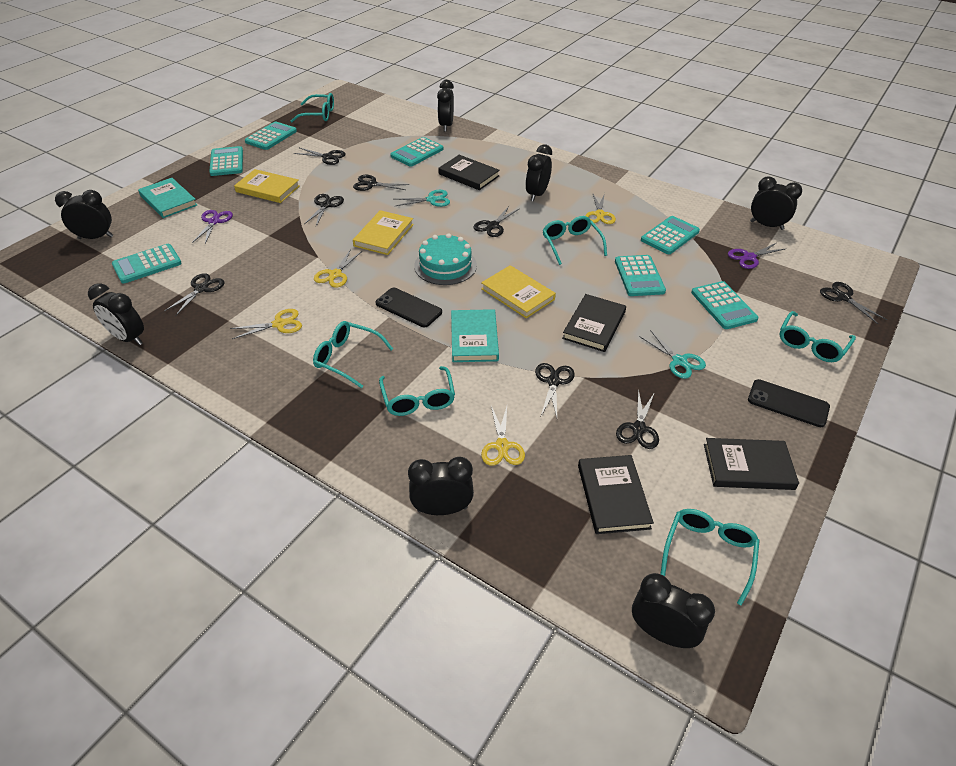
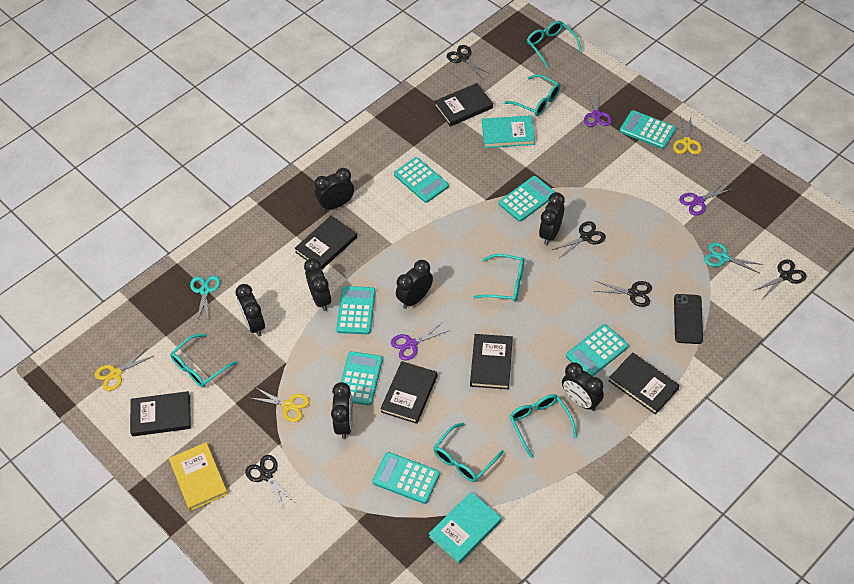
black book: [438,155,500,190] [562,294,626,352] [578,455,654,534] [704,438,799,490] = 4 -> [130,391,191,436] [295,216,357,269] [380,361,437,424] [434,83,493,127] [470,334,513,389] [609,352,680,415] = 6
black phone: [376,288,442,327] [748,379,830,427] = 2 -> [674,294,703,344] = 1
black scissors: [164,273,224,317] [294,148,346,165] [304,194,344,226] [353,175,409,191] [474,206,519,237] [535,363,575,417] [616,389,659,449] [820,282,887,324] = 8 -> [245,455,293,510] [447,45,490,78] [552,221,606,258] [593,281,652,307] [753,259,807,299] = 5
purple scissors: [192,210,233,244] [728,243,785,269] = 2 -> [391,322,448,361] [584,90,612,127] [679,183,732,216] = 3
turquoise cake: [414,233,477,285] = 1 -> none = 0
yellow book: [234,169,300,203] [353,210,414,255] [481,265,556,318] = 3 -> [169,442,228,511] = 1
yellow scissors: [230,309,302,339] [314,249,362,288] [481,406,525,466] [585,193,616,224] = 4 -> [95,348,153,391] [251,387,309,422] [673,116,702,155] = 3

